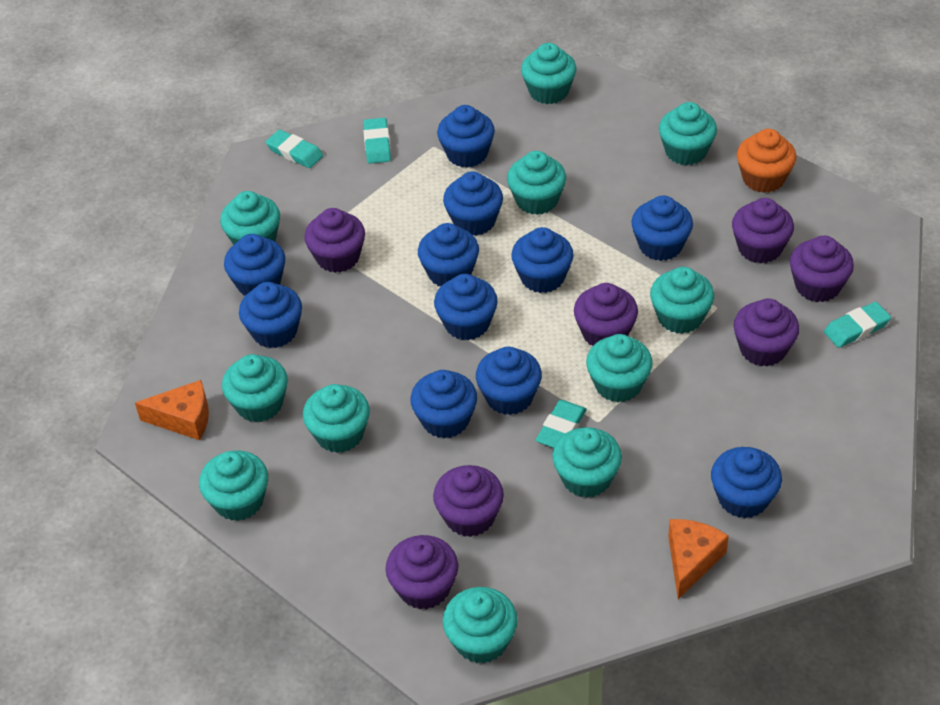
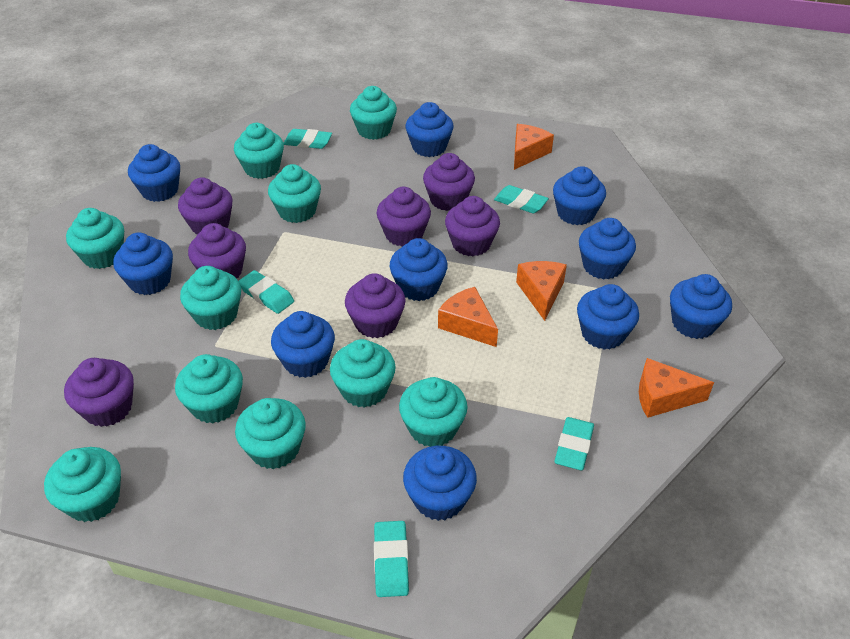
blue cupcake: [224,234,285,296] [239,282,302,348] [410,370,477,439] [418,223,479,286] [434,274,498,340] [437,105,495,168] [443,171,503,236] [476,347,542,415] [511,227,574,293] [631,195,693,261] [711,447,782,518] = 11 -> [113,233,173,295] [128,144,180,202] [271,311,335,378] [390,238,448,301] [403,446,477,521] [406,102,454,157] [553,166,606,225] [577,284,639,350] [579,218,636,280] [670,274,732,339] = 10
orange cheese: [135,380,209,440] [668,519,729,599] = 2 -> [438,287,498,347] [514,124,554,170] [516,261,567,321] [639,358,714,418] = 4
orange cupcake: [737,129,796,193] = 1 -> none = 0
turquoise cupcake: [199,450,268,521] [220,191,280,245] [222,354,288,422] [303,384,370,453] [443,587,518,664] [507,151,566,215] [521,43,576,104] [552,427,622,498] [586,334,653,402] [650,267,714,334] [659,102,717,165] = 11 -> [44,447,121,522] [66,208,124,269] [175,354,243,424] [180,266,241,330] [234,123,284,179] [235,398,306,469] [268,164,321,223] [330,339,396,408] [350,86,397,140] [399,377,468,447] = 10
turquoise eraser: [266,130,323,168] [363,118,391,164] [536,400,587,448] [824,302,891,348] = 4 -> [239,270,294,314] [284,129,332,149] [374,521,409,597] [494,185,549,213] [554,417,594,470] = 5

